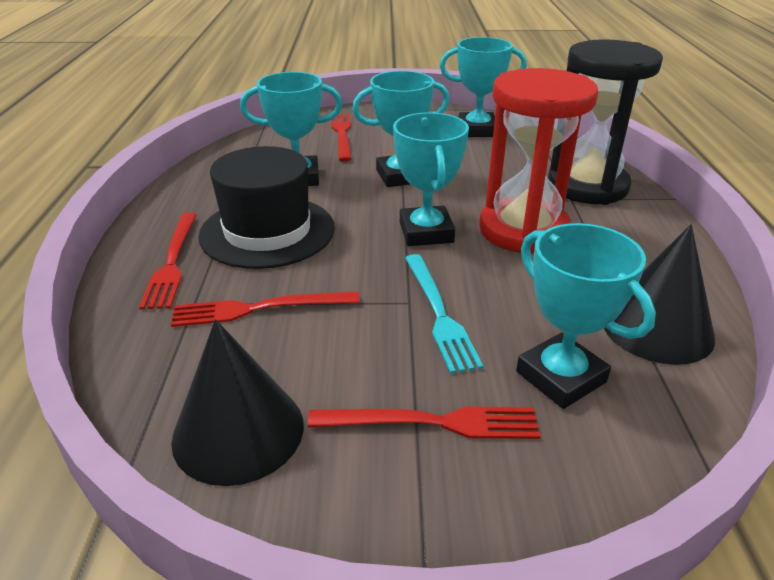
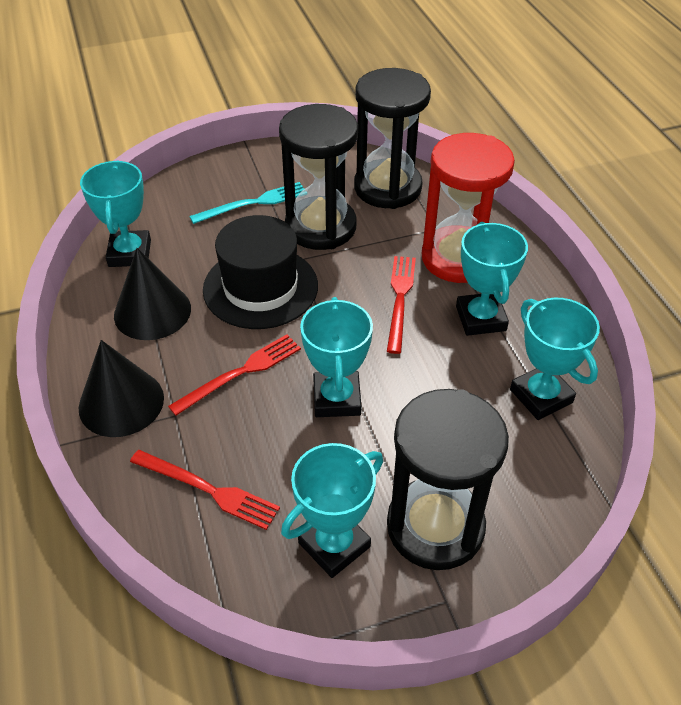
black hourglass: [548,39,663,205] = 1 -> [279,104,358,250] [354,68,431,209] [387,389,509,570] = 3
red fork: [139,213,197,310] [171,291,360,327] [308,407,541,439] [331,113,352,162] = 4 -> [130,450,280,530] [168,334,301,416] [387,256,416,354] = 3

